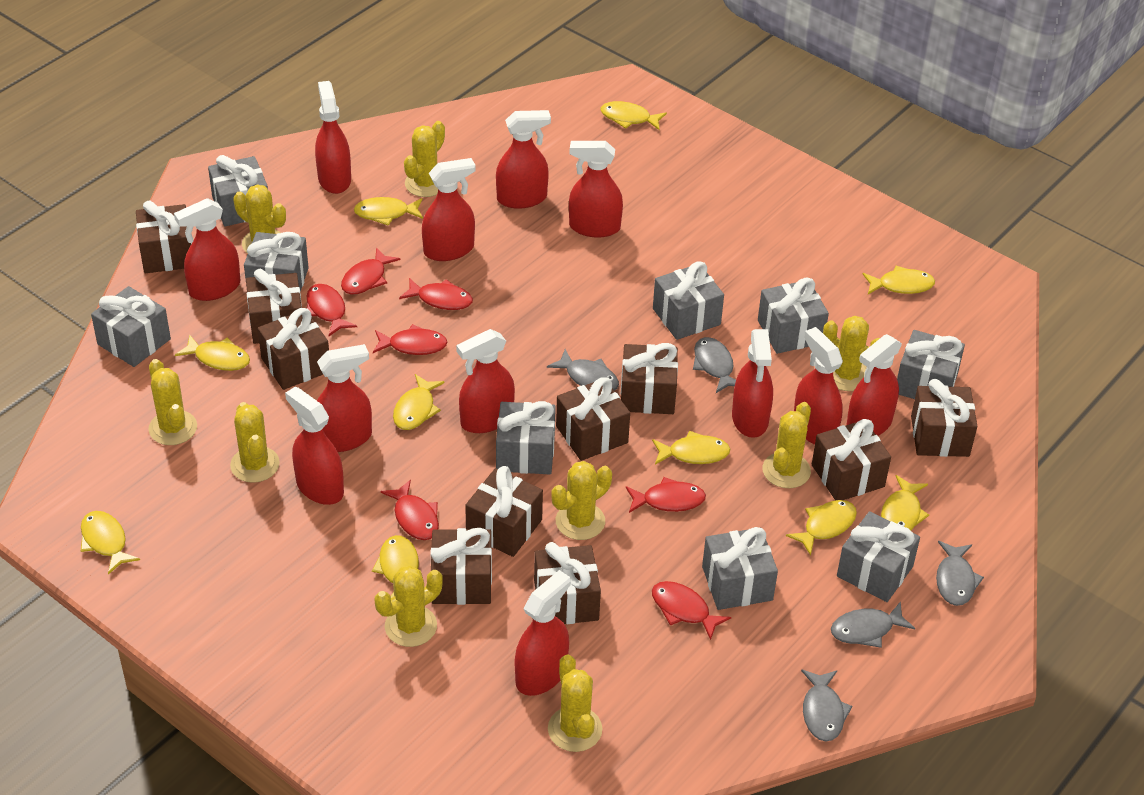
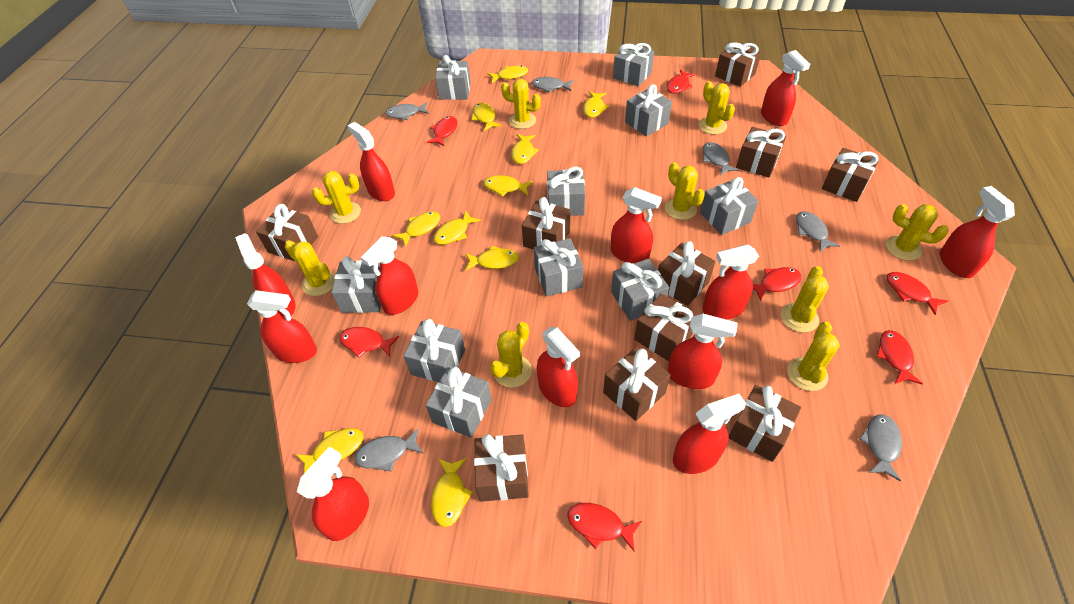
grey fish: [547,349,619,390] [693,337,736,393] [801,670,852,741] [831,601,915,648] [936,541,984,606] = 5 -> [354,428,423,472] [385,102,429,120] [532,77,574,93] [703,142,739,175] [796,211,840,252] [859,415,902,481] = 6
grey gift: [91,286,171,367] [208,155,268,226] [244,232,309,292] [496,401,556,475] [653,261,724,340] [702,527,778,610] [758,278,829,354] [837,511,920,602] [897,330,965,399] = 9 -> [331,256,381,313] [403,319,465,382] [426,367,492,438] [435,55,471,100] [534,238,583,296] [547,166,585,216] [611,259,669,321] [613,43,654,86] [625,84,672,136] [700,177,758,235] = 10

